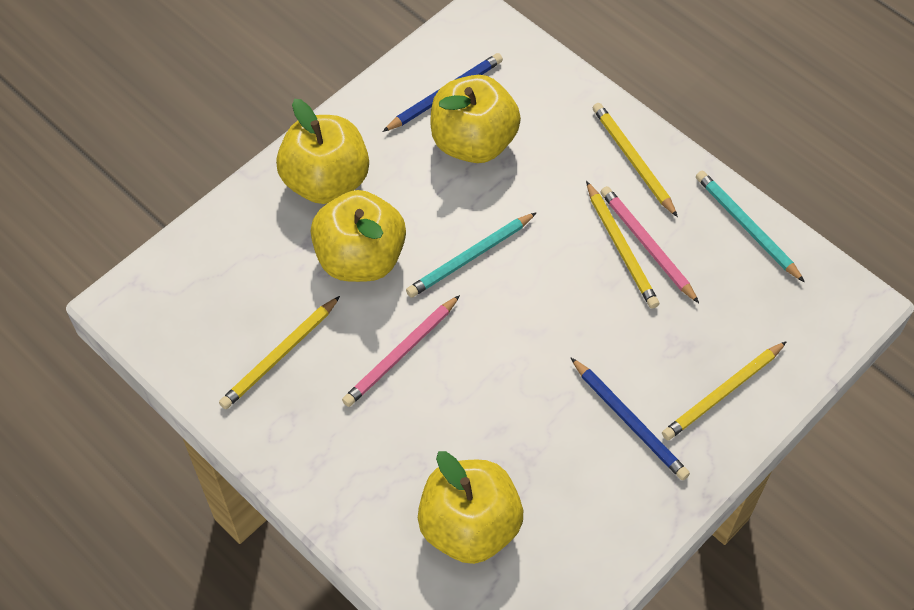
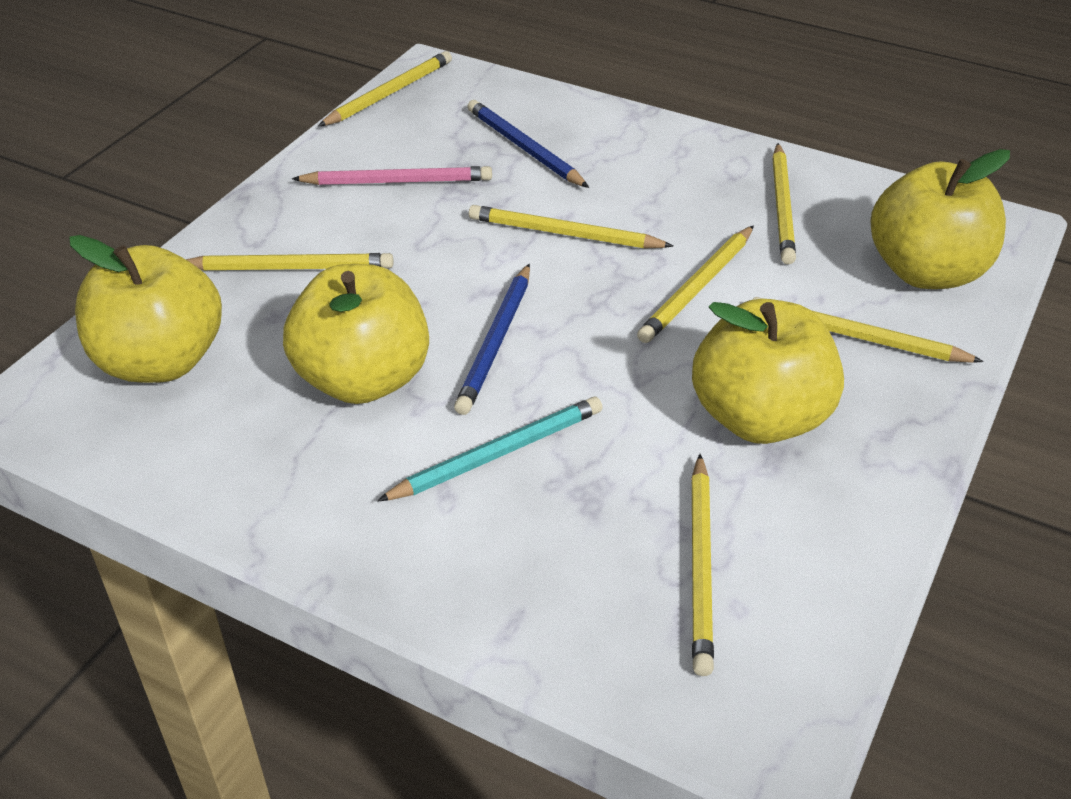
pink pencil: [342,295,460,407] [600,186,699,303] = 2 -> [292,166,492,185] = 1
turquoise pencil: [406,212,537,298] [696,171,805,282] = 2 -> [377,397,603,502] = 1
yellow pencil: [219,296,340,409] [586,181,659,309] [592,103,678,217] [662,341,787,440] = 4 -> [186,253,393,270] [318,51,452,126] [469,205,673,249] [637,225,754,343] [691,454,714,676] [752,297,984,363] [773,143,796,264] = 7

